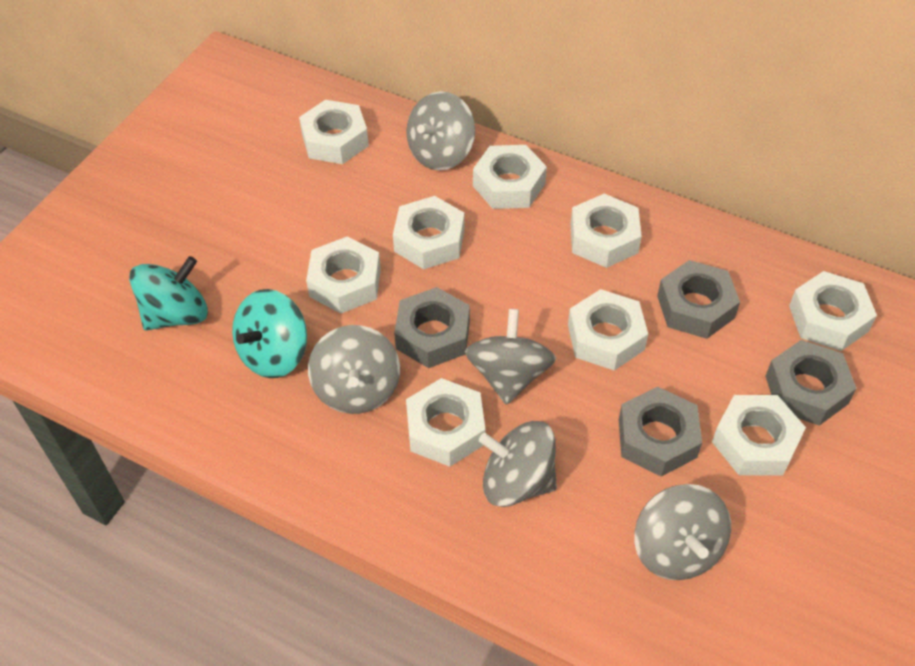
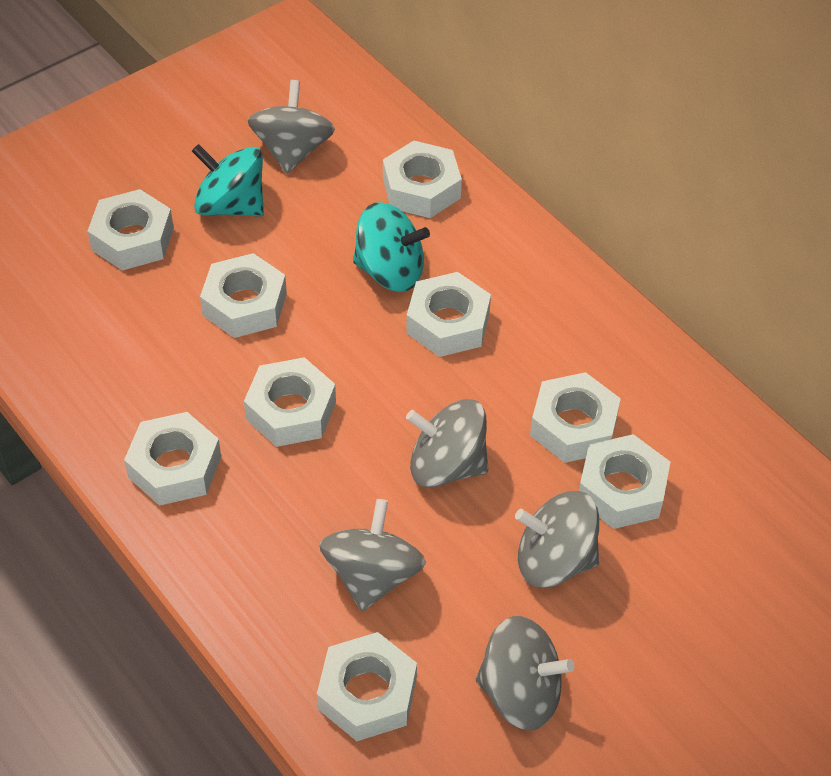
grey nut: [394,287,470,368] [619,387,702,477] [657,260,740,339] [765,340,857,426] = 4 -> none = 0

